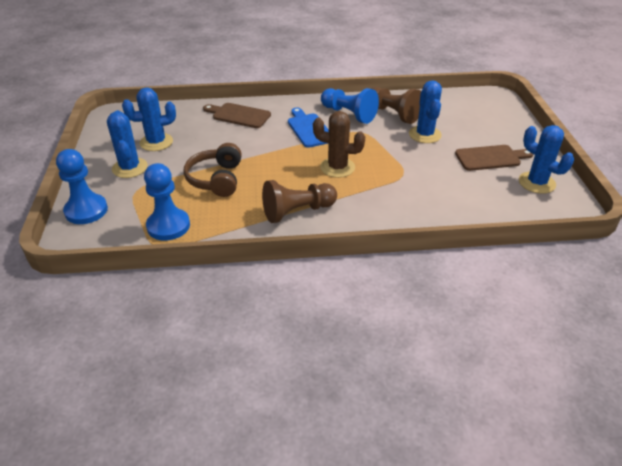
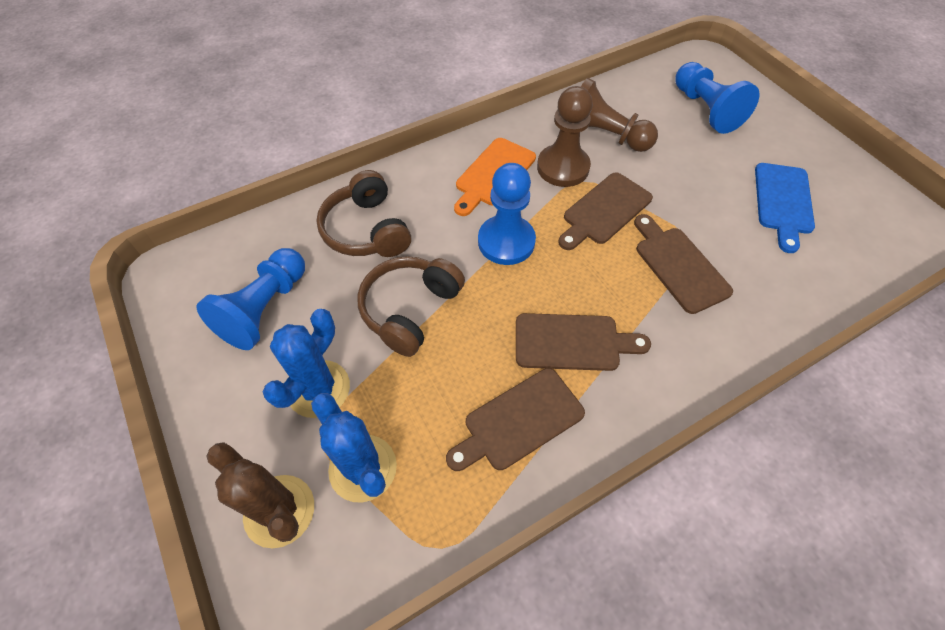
blue cactus: [107,110,148,178] [122,87,176,151] [409,80,442,143] [519,125,574,194] = 4 -> [263,309,350,418] [311,393,397,502] = 2
brown cutting board: [203,103,271,128] [455,145,533,171] = 2 -> [446,368,585,471] [516,313,651,371] [558,172,653,250] [634,214,733,314] = 4
brown headphones: [184,143,242,197] = 1 -> [316,170,411,257] [357,256,465,357] = 2
orange cutting board: none = 0 -> [454,138,536,216] = 1

